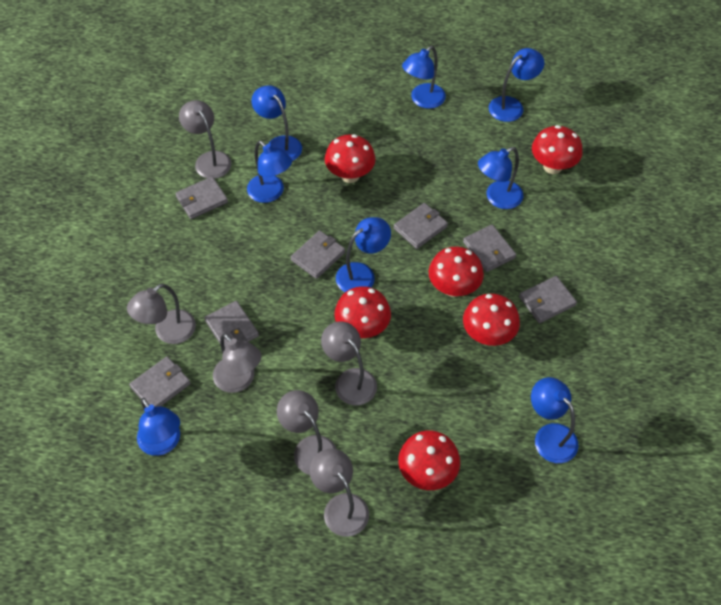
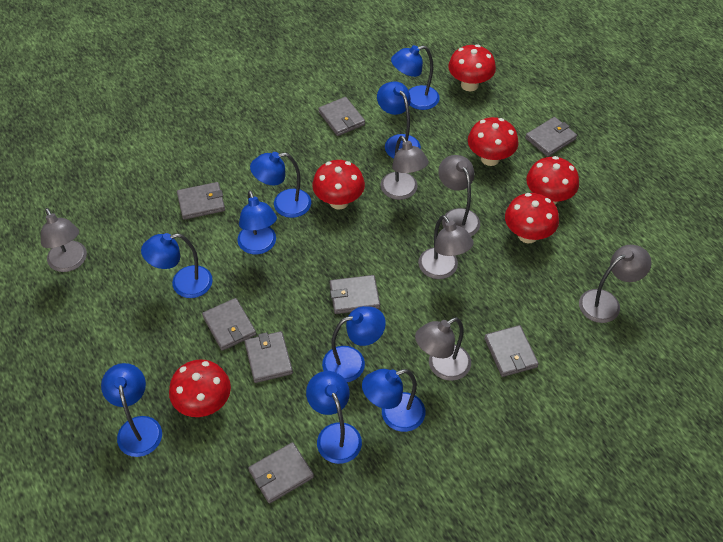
blue lamp: [137,398,180,456] [247,141,292,203] [252,85,302,161] [336,217,391,292] [402,46,446,109] [478,147,523,209] [489,48,544,122] [531,377,579,463] = 8 -> [101,363,162,457] [141,233,213,298] [237,190,277,255] [250,152,311,218] [306,371,362,464] [322,306,386,382] [362,369,426,432] [377,81,421,159] [391,45,440,110] = 9
grey wallet: [129,356,191,407] [175,177,228,219] [205,301,259,348] [291,231,345,279] [394,203,448,249] [463,225,516,272] [519,276,577,323] = 7 -> [177,182,225,220] [202,298,256,351] [244,331,293,383] [248,442,314,504] [318,97,365,136] [330,275,380,314] [484,325,539,377] [525,117,577,157] = 8

